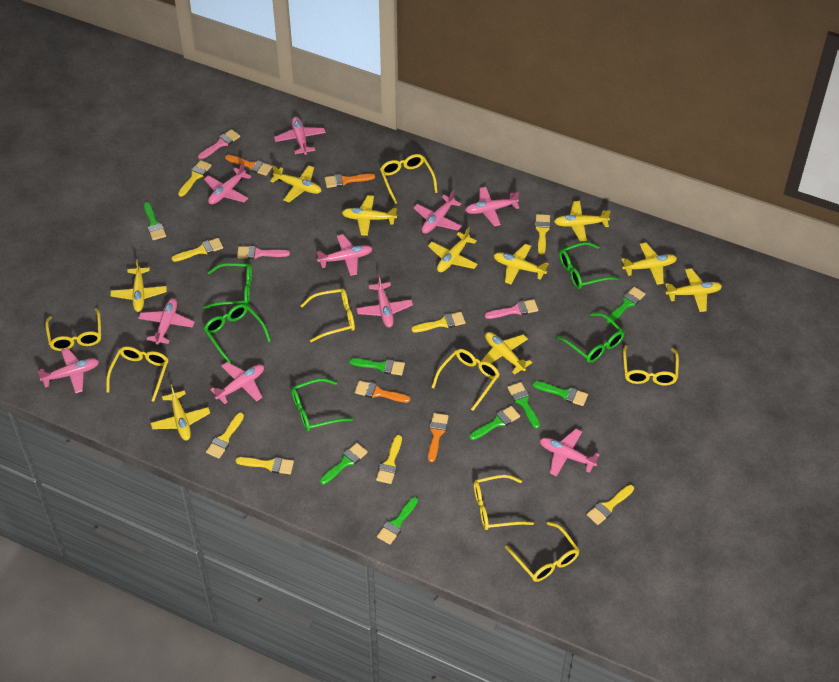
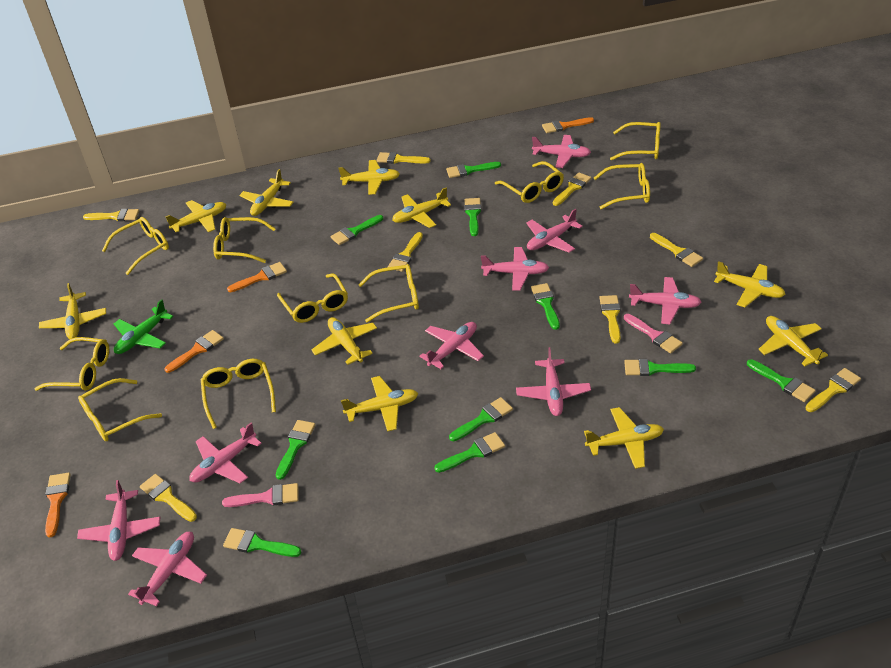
green brush: [144,202,166,240] [320,443,368,484] [349,358,405,376] [377,497,418,545] [469,406,520,440] [507,382,540,429] [533,381,588,406] [607,287,645,324] = 8 -> [223,528,301,557] [276,420,315,480] [330,215,383,245] [434,432,505,473] [446,162,501,178] [449,397,513,441] [464,198,481,236] [531,283,560,330] [624,359,696,376] [747,359,816,402] = 10
green glasses: [203,263,252,309] [204,304,271,363] [291,378,353,431] [557,313,625,363] [559,242,619,289] = 5 -> none = 0
green plane: none = 0 -> [114,299,173,354] = 1
pink brush: [198,129,240,160] [237,246,290,259] [485,299,538,319] = 3 -> [222,483,299,507] [624,314,683,353] = 2
pink plane: [37,348,99,393] [138,298,195,345] [204,163,251,204] [210,362,264,404] [274,117,326,155] [317,234,372,276] [357,275,413,327] [414,190,462,234] [465,187,519,226] [540,429,600,476] = 10 -> [77,480,160,561] [128,532,207,606] [190,423,262,483] [419,322,484,369] [481,247,549,291] [516,347,591,416] [526,209,583,252] [532,135,591,168] [629,277,702,324] = 9
yellow glasses: [45,308,101,351] [106,346,169,402] [300,289,355,342] [380,154,438,204] [431,349,500,411] [474,475,534,530] [505,522,580,582] [623,345,679,386] = 8 -> [35,337,109,391] [78,378,162,441] [102,217,169,275] [201,359,276,429] [213,217,276,263] [277,273,348,323] [359,264,419,323] [495,161,564,203] [594,163,650,209] [610,122,661,160] = 10

